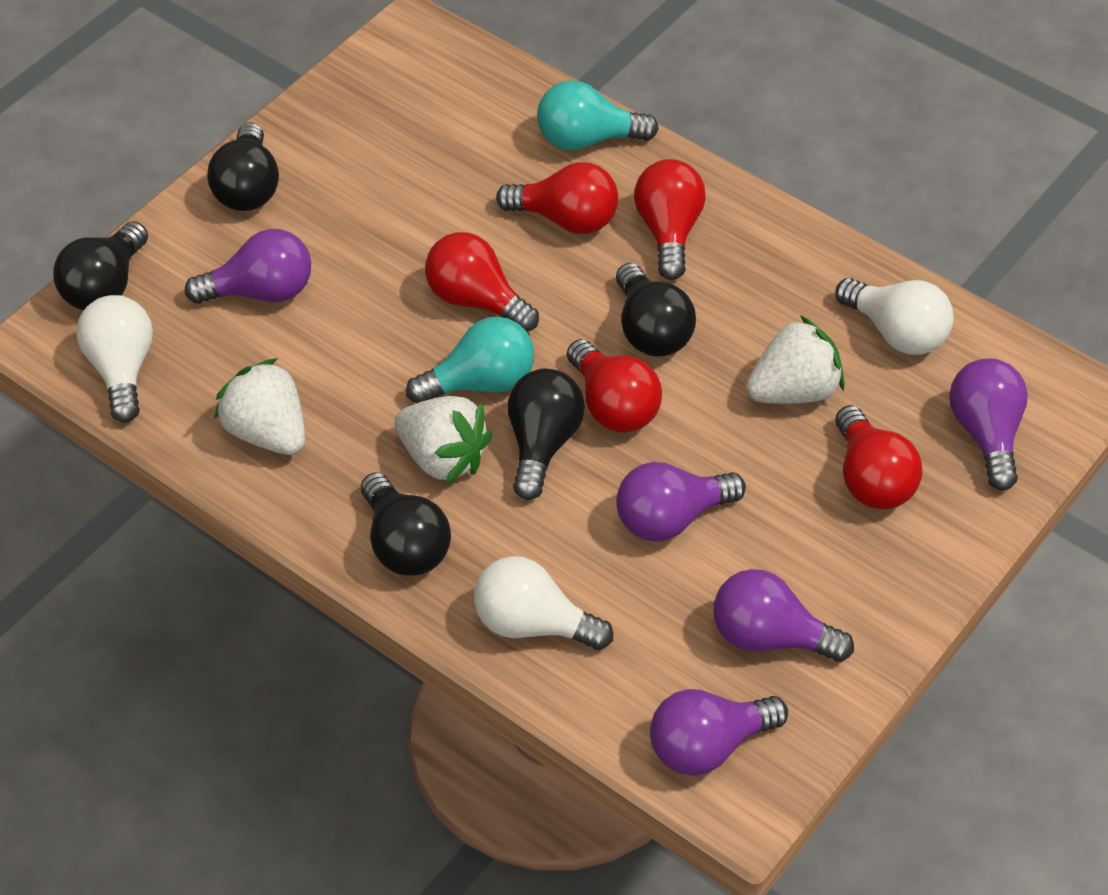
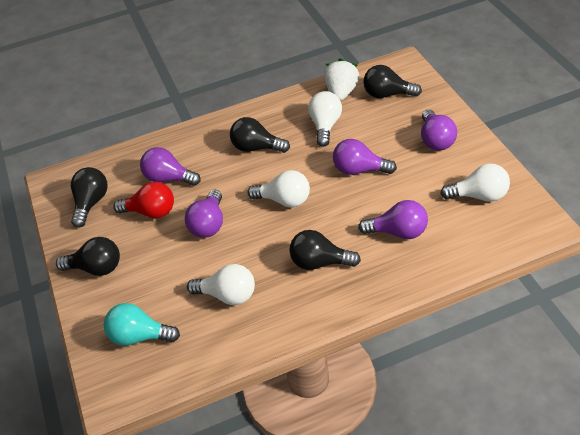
red light bulb: [425,232,539,332] [496,162,618,234] [567,339,662,433] [634,159,706,280] [835,405,923,509] = 5 -> [113,182,174,219] = 1
turquoise light bulb: [406,317,534,403] [537,80,659,150] = 2 -> [104,303,180,346] = 1
white light bulb: [76,295,153,422] [474,556,613,650] [835,278,954,355] = 3 -> [187,264,255,305] [248,170,310,207] [308,91,342,147] [440,163,510,202] = 4
white strawberry: [214,358,305,455] [395,396,492,485] [746,315,845,404] = 3 -> [324,58,360,101] = 1

